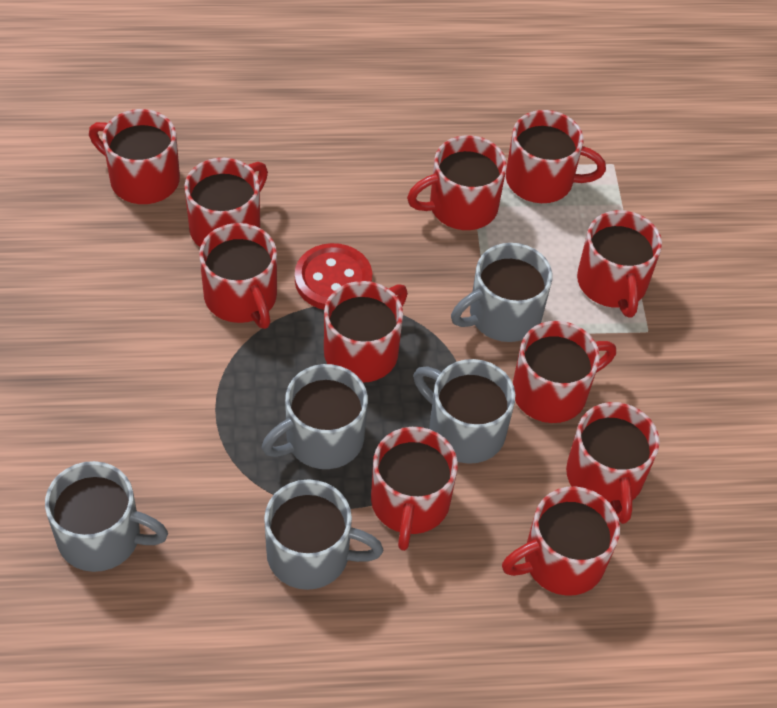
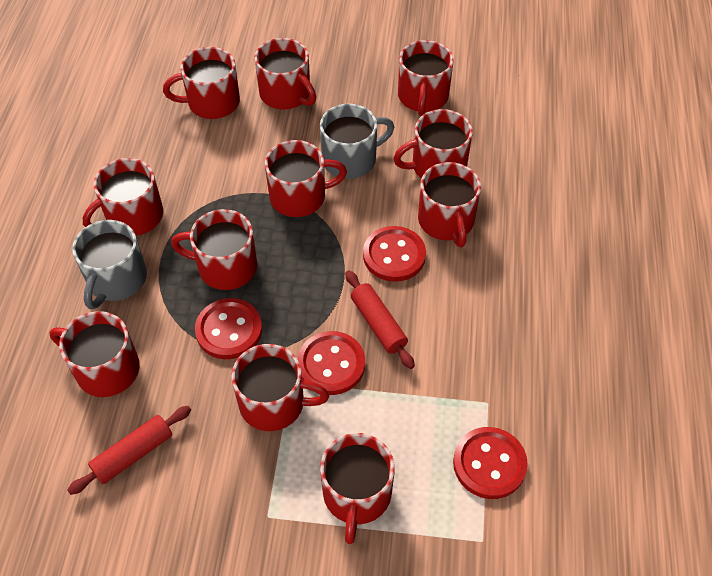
grey mug: [45,461,168,572] [262,364,368,469] [264,479,384,590] [413,359,516,464] [451,243,552,342] = 5 -> [72,220,147,310] [320,104,394,179] = 2
red button: [295,243,372,310] = 1 -> [195,298,262,359] [297,331,365,395] [363,226,426,282] [453,427,528,499] = 4
red rolling pin: none = 0 -> [67,406,191,495] [345,270,415,369] = 2

